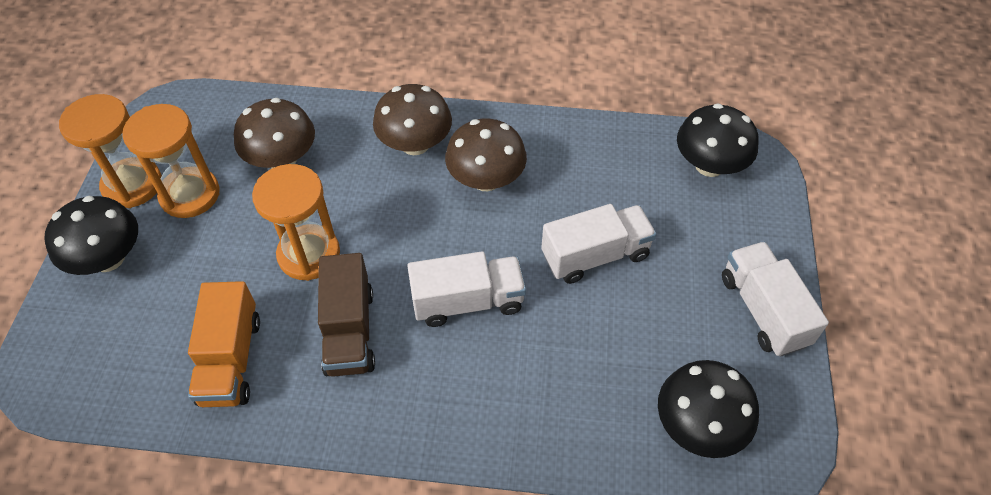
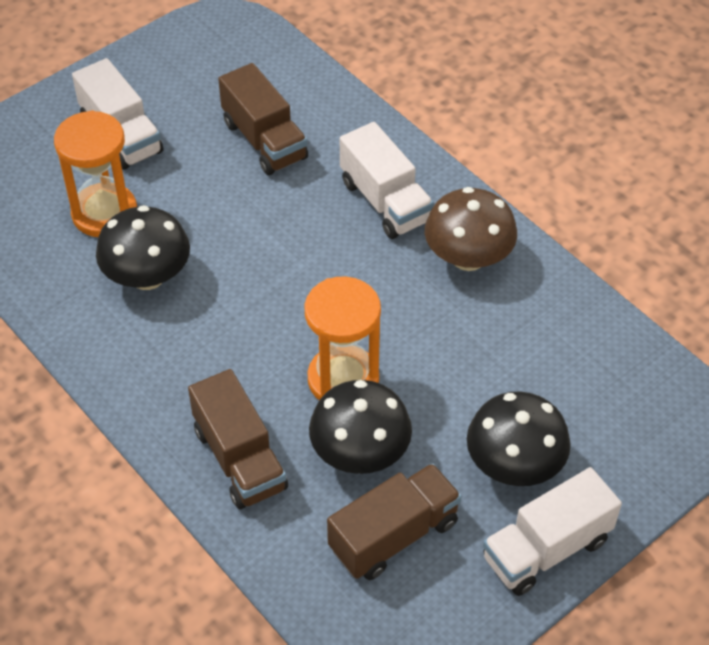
brown mushroom: [234,98,315,168] [373,84,452,155] [445,119,527,191] = 3 -> [425,187,517,271] = 1
brown truck: [318,253,375,377] = 1 -> [188,369,288,509] [218,63,308,175] [327,463,462,580] = 3
orange hourglass: [59,94,162,208] [122,104,219,218] [252,164,340,281] = 3 -> [54,110,137,237] [304,276,381,400] = 2
orange truck: [188,281,260,407] = 1 -> none = 0

